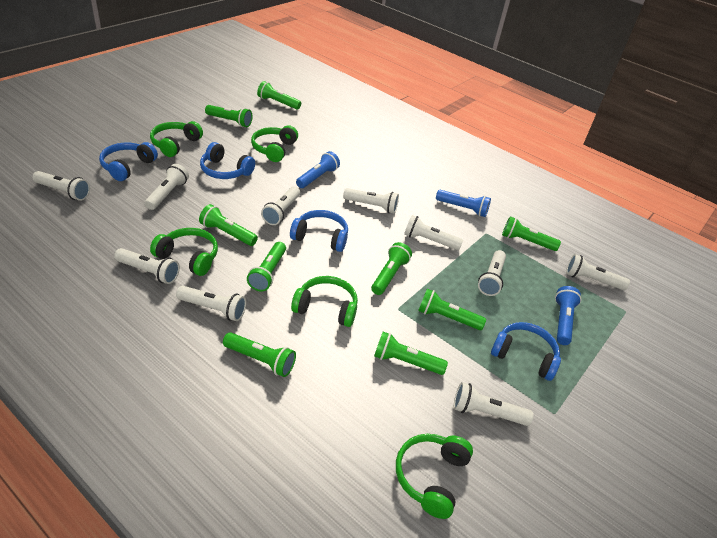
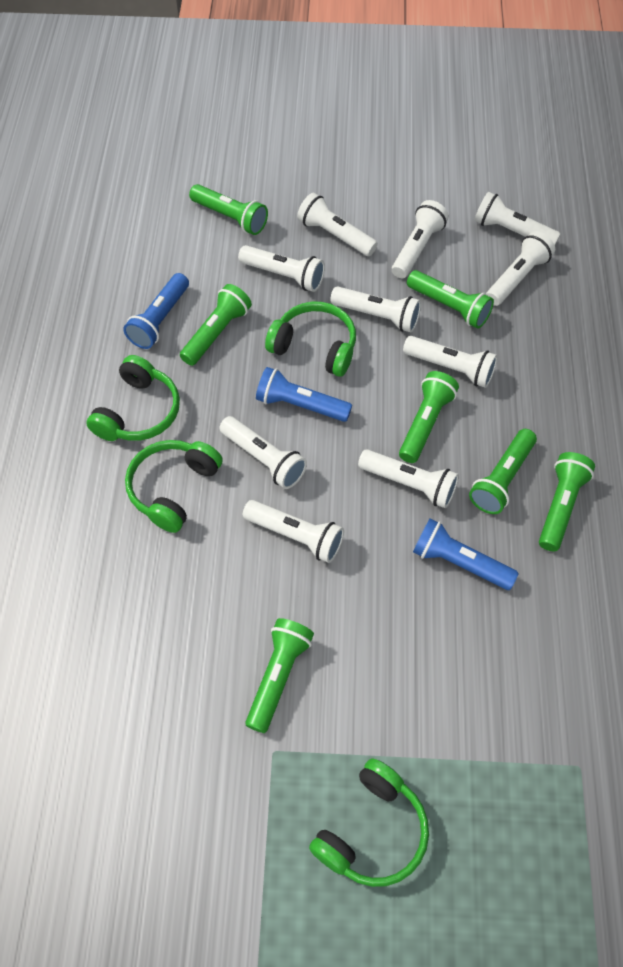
blue headphones: [99,142,158,181] [200,142,255,179] [290,210,348,252] [491,322,561,381] = 4 -> none = 0
green flashlight: [199,204,258,246] [205,105,252,127] [223,332,296,377] [247,242,286,291] [257,81,301,110] [371,242,412,295] [374,332,448,375] [418,289,486,330] [502,216,561,251] = 9 -> [180,284,252,366] [189,184,268,235] [246,618,314,733] [399,371,459,463] [407,270,494,329] [469,429,537,514] [539,452,595,551] = 7
green headphones: [150,121,203,157] [150,228,218,276] [251,125,298,162] [291,276,358,327] [396,434,473,519] = 5 -> [86,355,180,441] [125,440,223,533] [265,302,356,377] [309,758,429,887] = 4

